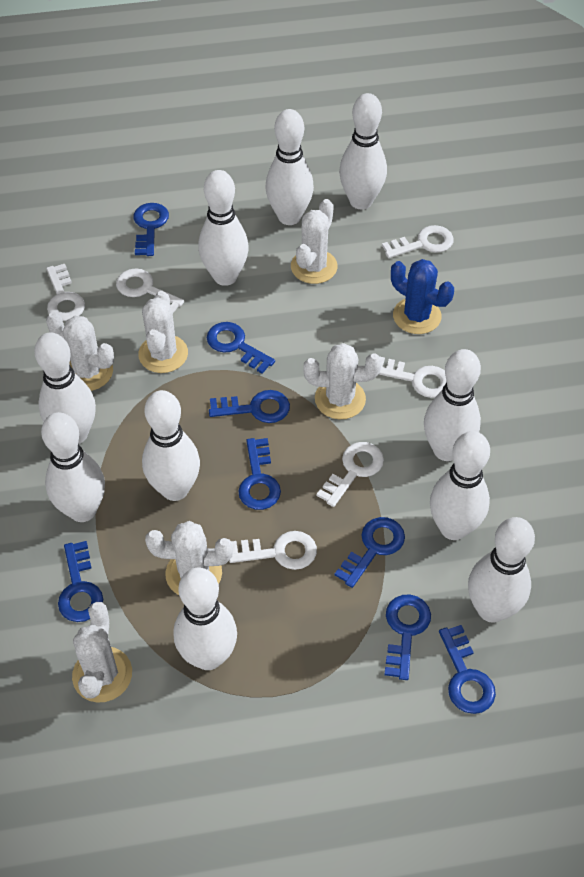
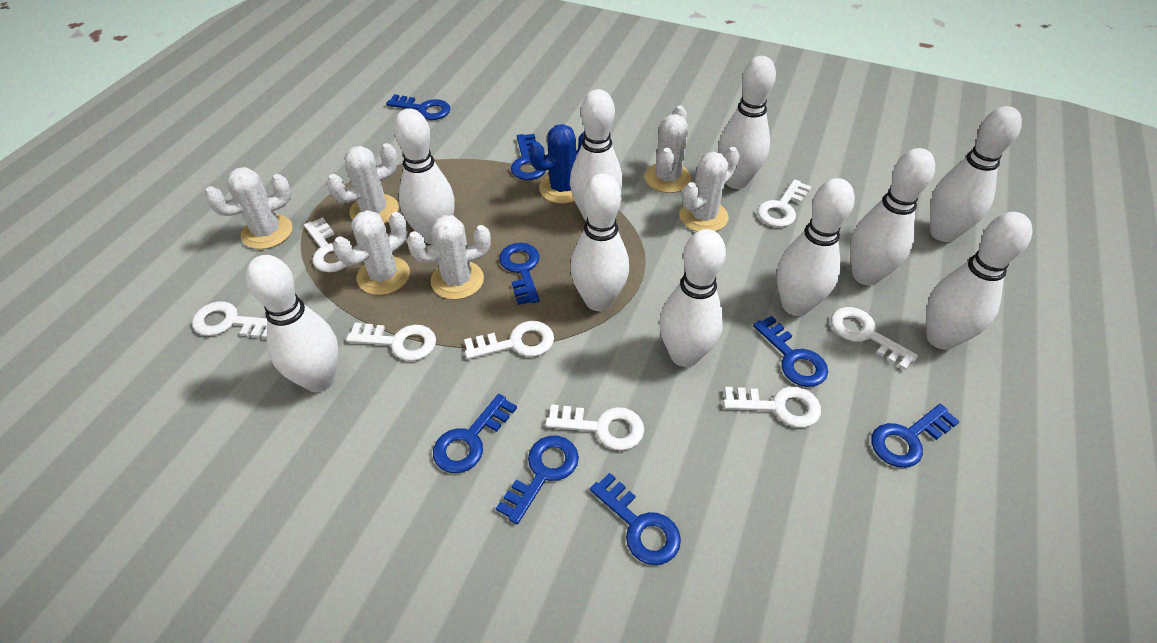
white key: [46,264,85,321] [116,268,184,313] [229,531,317,570] [317,442,384,507] [379,356,447,398] [382,225,454,258] = 6 -> [192,301,267,339] [304,217,347,272] [346,323,436,361] [464,321,554,359] [545,404,644,450] [723,386,821,428] [757,179,811,227] [831,307,918,370] = 8

